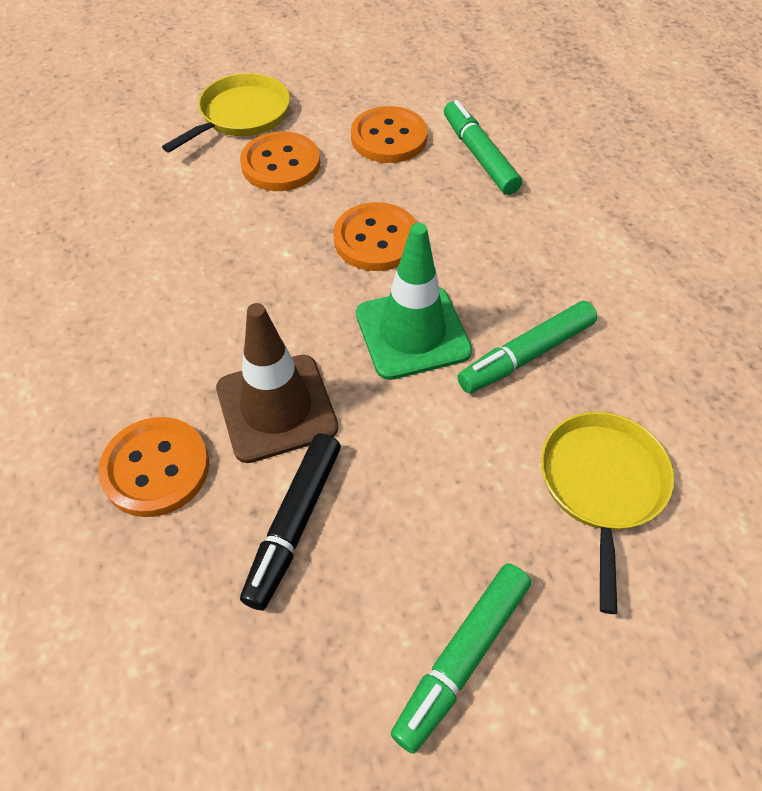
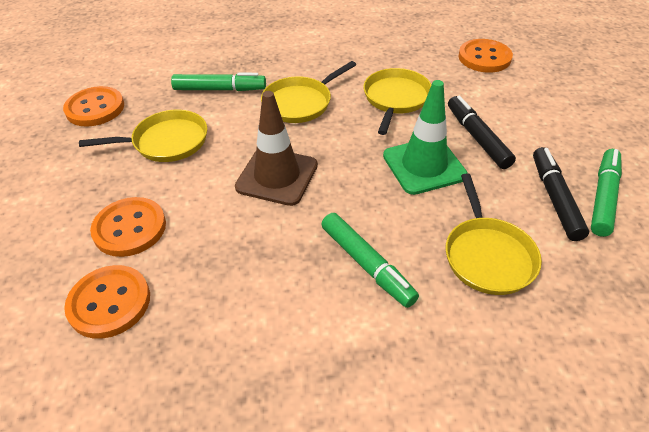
black marker: [240,433,341,610] = 1 -> [448,96,516,169] [533,147,589,241] = 2
yellow pan: [162,73,290,153] [541,412,674,614] = 2 -> [79,110,207,162] [261,61,356,123] [363,68,431,135] [445,173,542,295] = 4

